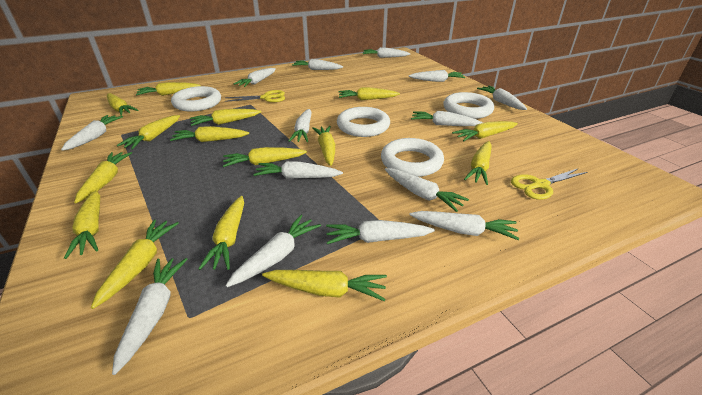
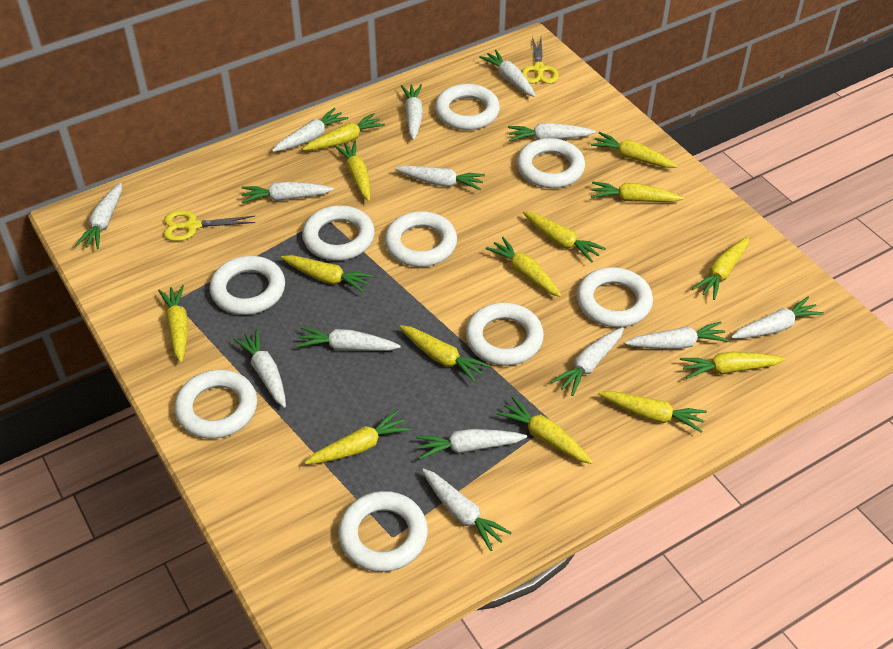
white ring: [171,86,221,112] [337,107,390,137] [381,138,444,177] [443,92,494,119] = 4 -> [174,370,257,439] [210,256,285,315] [302,205,375,261] [338,491,428,572] [385,211,457,267] [435,84,500,130] [466,303,544,366] [517,138,585,188] [577,267,653,327] = 9
yellow carrot: [64,190,100,259] [74,152,132,203] [91,220,179,309] [107,93,139,116] [117,115,180,150] [136,82,201,96] [170,126,249,142] [190,109,261,126] [198,196,244,270] [223,147,307,167] [262,270,387,301] [312,126,335,166] [339,87,400,100] [452,121,518,141] [464,141,492,185] = 15 -> [158,285,188,363] [281,255,374,293] [303,113,385,150] [304,410,411,464] [334,141,371,201] [400,325,490,383] [486,237,562,297] [496,397,593,464] [523,211,606,262] [591,132,678,168] [591,181,684,202] [598,391,707,432] [680,352,785,379] [692,237,749,300] = 14

